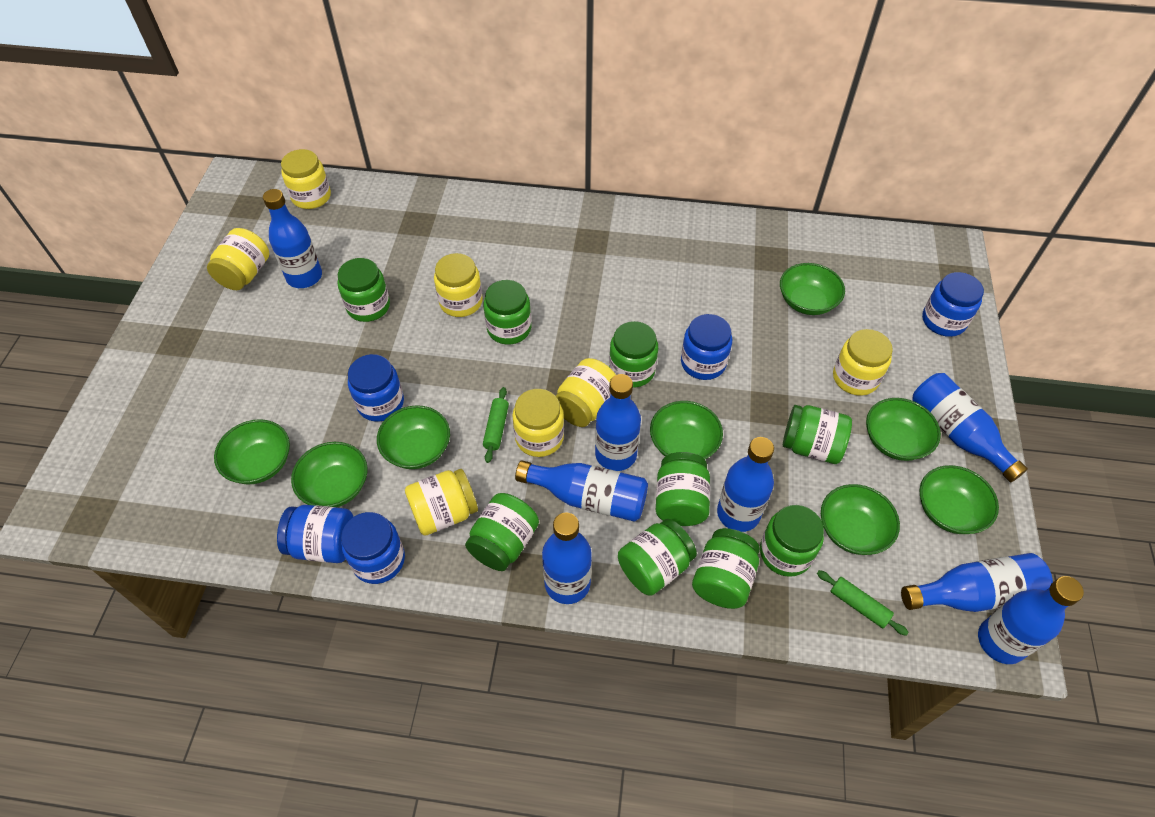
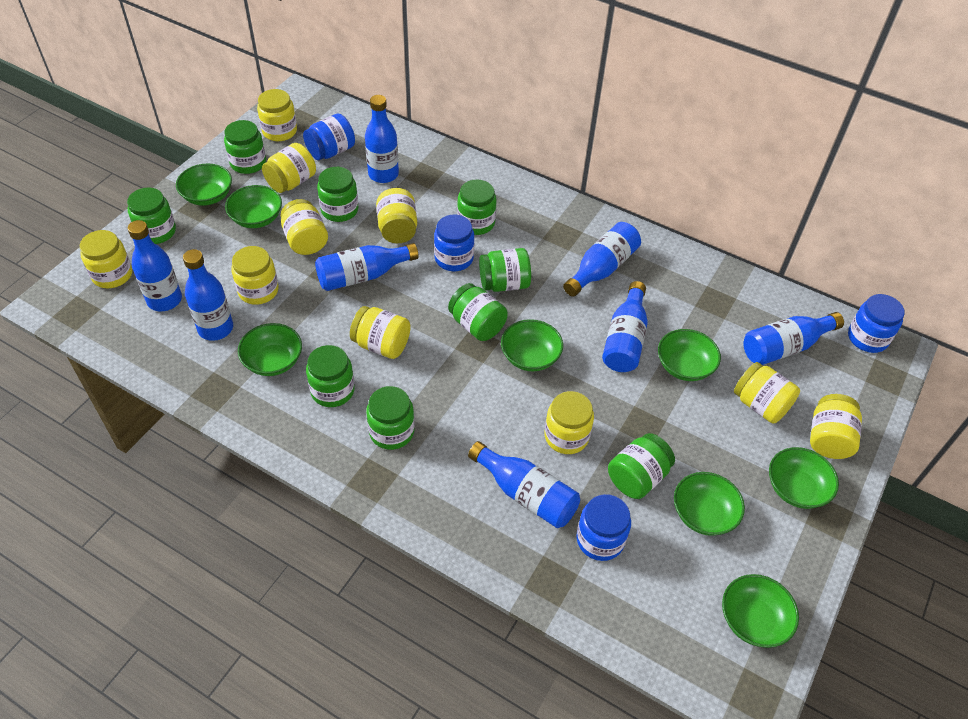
blue jar: [277,505,353,563] [341,512,405,584] [348,354,404,422] [681,314,732,380] [922,272,984,337] = 5 -> [303,114,355,160] [434,215,474,271] [576,494,631,561] [848,294,905,353] = 4
green rolling pin: [483,387,509,463] [817,570,909,636] = 2 -> none = 0
yellow jar: [207,228,270,290] [281,149,331,209] [405,469,478,536] [434,253,483,317] [512,389,564,457] [556,358,616,427] [833,329,893,396] = 7 -> [80,230,132,288] [231,246,279,305] [257,89,297,141] [262,143,316,193] [281,199,328,255] [350,306,411,359] [376,188,417,243] [544,391,594,454] [734,362,800,423] [810,394,862,459] = 10

